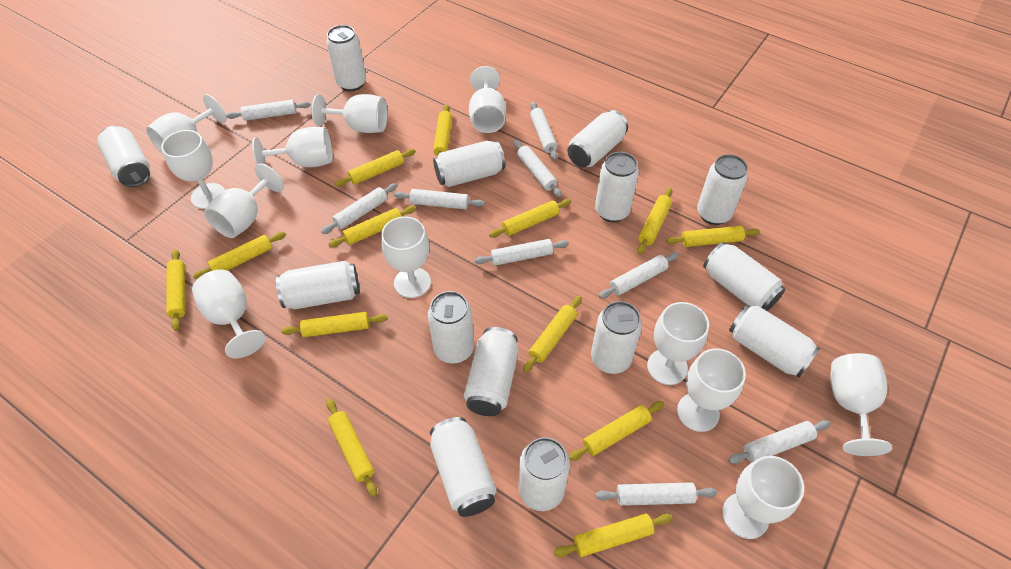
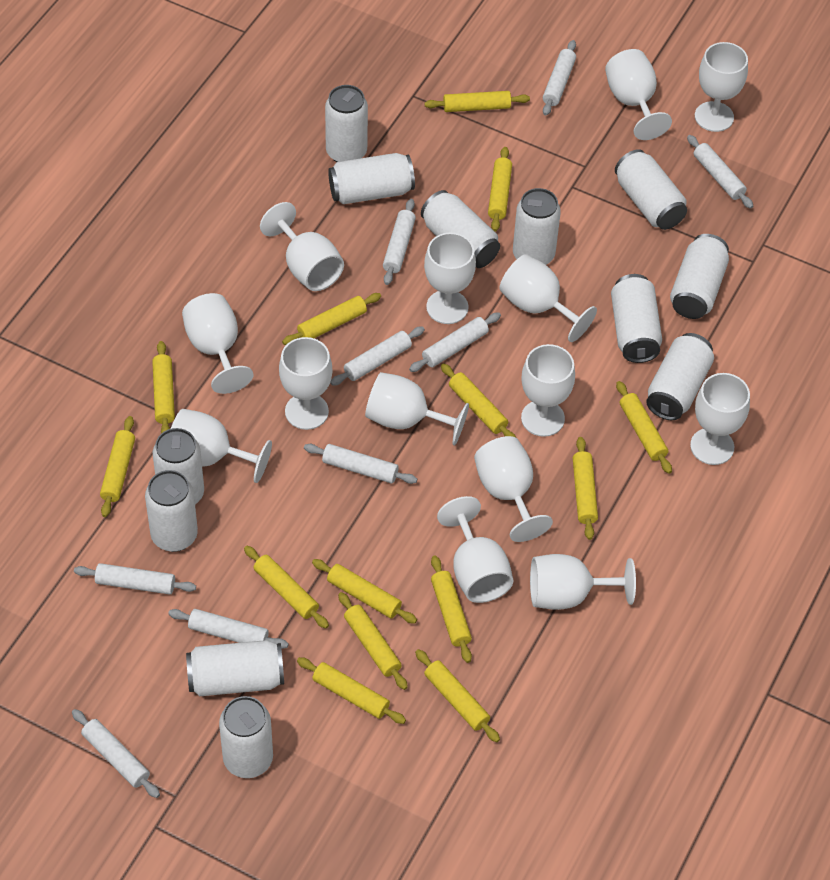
white can: [97,126,150,187] [276,261,360,309] [326,25,366,91] [428,291,474,364] [430,417,497,517] [433,141,505,187] [464,327,519,416] [518,437,570,511] [567,110,628,168] [591,301,642,374] [595,152,639,222] [697,154,748,225] [703,242,785,311] [729,304,820,378] = 14 -> [145,470,198,552] [153,428,204,504] [186,640,284,696] [219,696,273,778] [325,85,368,162] [328,153,415,204] [421,190,500,268] [513,188,561,265] [611,274,662,363] [615,149,687,230] [646,333,714,420] [670,234,729,319] = 12
white goblet: [146,94,227,154] [161,130,225,209] [192,270,265,359] [204,163,284,238] [252,127,333,167] [312,94,388,133] [381,216,431,298] [469,66,506,133] [647,302,709,385] [677,348,746,432] [722,456,804,539] [830,353,892,456] = 12 -> [171,409,272,483] [182,293,253,394] [260,202,344,291] [279,337,332,430] [365,372,469,446] [424,233,476,324] [437,496,513,603] [474,436,553,542] [499,254,597,342] [521,344,575,437] [530,554,636,610] [605,49,672,140] [690,373,750,465] [695,42,748,132] = 14
yellow rolling pin: [166,249,185,331] [193,232,286,279] [282,312,388,337] [326,399,377,497] [329,206,416,247] [335,149,416,187] [433,104,452,156] [489,199,571,238] [523,296,582,373] [554,514,673,557] [569,401,664,460] [637,188,673,254] [666,226,760,247] = 13 -> [100,416,135,517] [152,341,175,433] [244,546,329,629] [282,293,381,345] [297,657,406,724] [312,559,417,624] [338,592,408,690] [415,649,500,742] [424,91,530,112] [431,556,472,663] [441,363,516,438] [488,147,512,232] [573,437,598,540] [616,381,672,474] = 14

